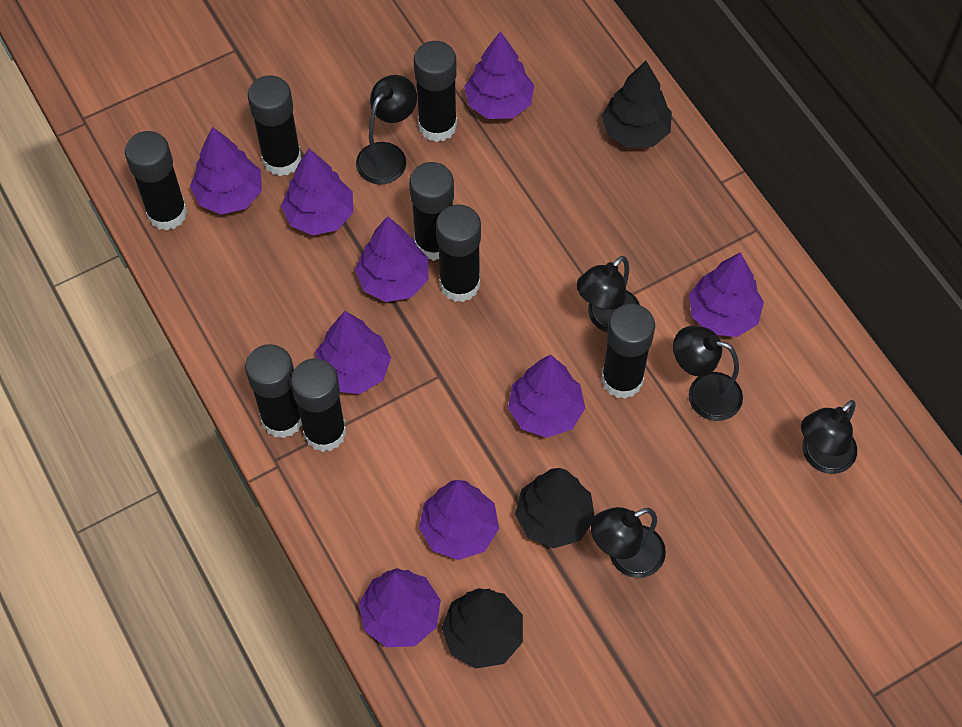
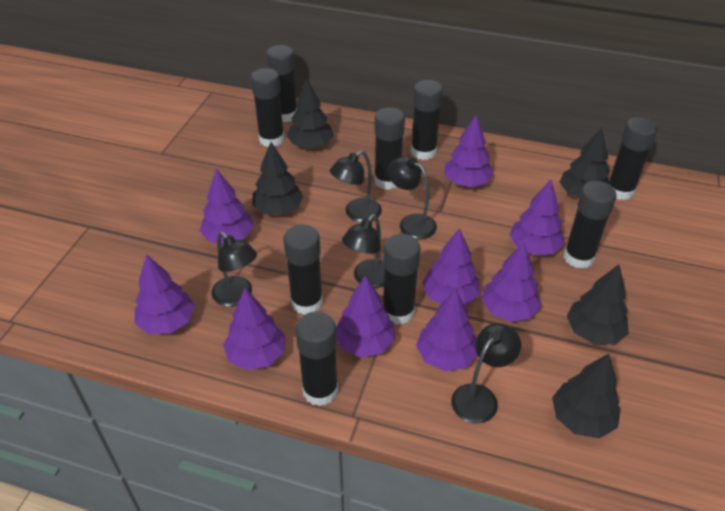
black glue stick: [125,131,188,230] [245,344,302,438] [248,75,301,176] [291,358,346,452] [409,162,454,261] [414,41,457,142] [436,204,481,302] [601,304,655,399] = 8 -> [251,68,285,147] [266,45,298,122] [283,224,323,315] [295,312,338,406] [374,107,405,190] [383,234,421,325] [411,80,443,160] [564,181,616,269] [609,117,658,200] = 9
black tree: [441,588,523,669] [515,468,595,548] [602,61,672,148] = 3 -> [252,142,304,215] [287,78,333,148] [552,354,621,438] [560,127,610,198] [567,265,628,344] = 5

